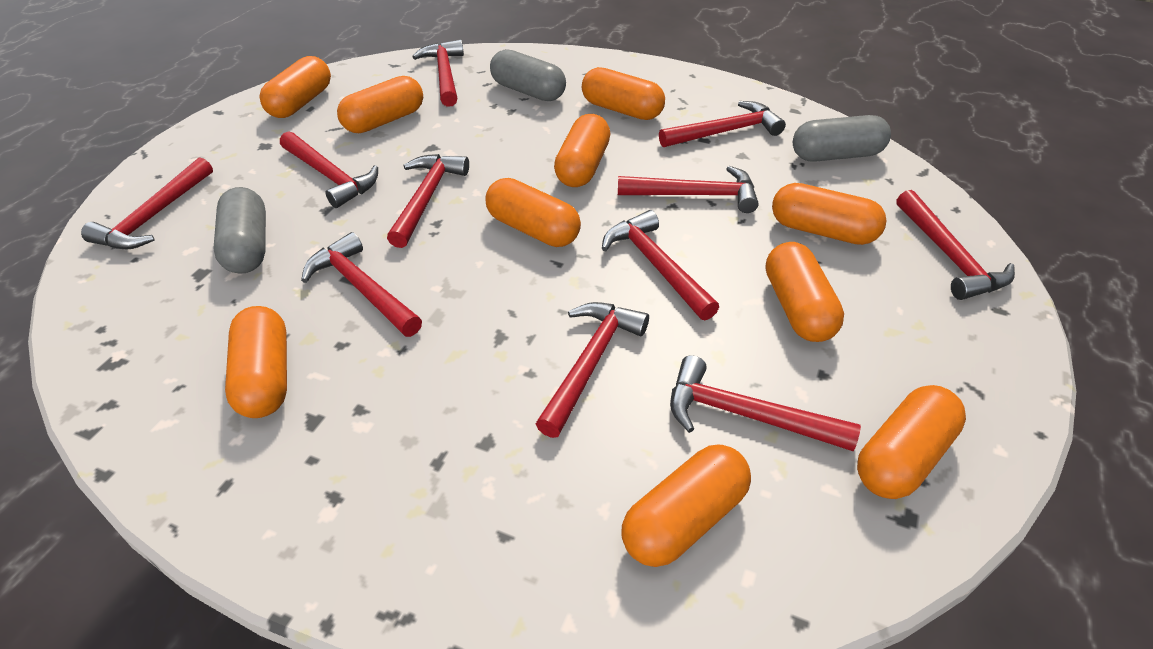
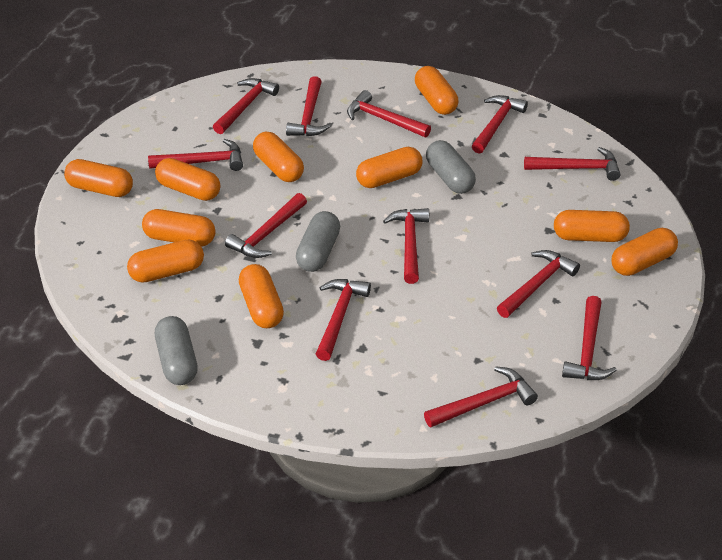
red hammer: [81,157,213,249] [280,131,378,208] [301,232,422,337] [387,154,469,248] [412,39,464,107] [536,302,649,438] [602,210,719,320] [618,166,759,213] [659,101,786,147] [670,355,861,451] [897,190,1015,300] = 11 -> [148,139,243,171] [213,78,279,134] [225,193,307,258] [286,76,330,136] [316,279,371,361] [347,90,431,138] [383,208,429,284] [424,366,538,427] [472,95,528,154] [497,250,580,318] [524,147,620,181] [562,296,617,380] = 12

